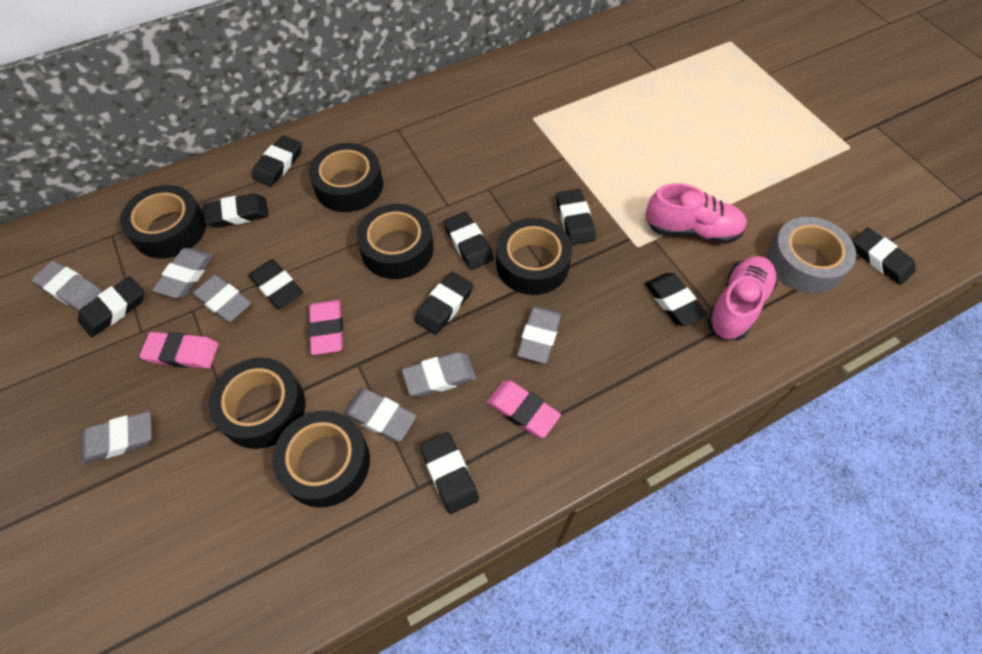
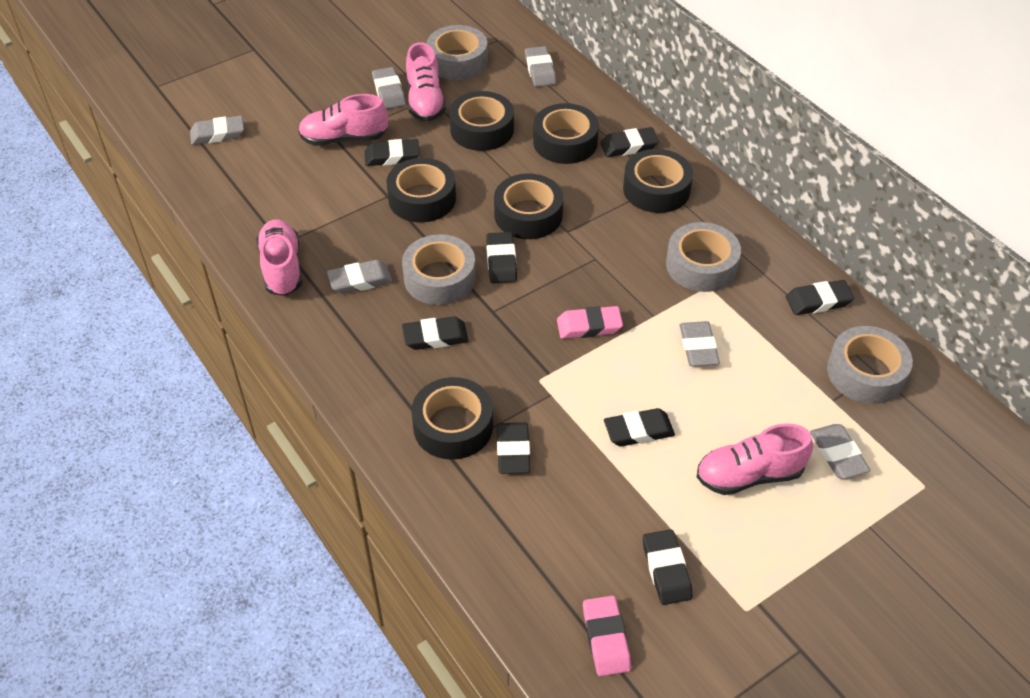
black eraser: [78,276,144,337] [203,193,268,228] [249,259,303,309] [252,135,302,187] [414,272,473,335] [420,432,479,514] [443,212,494,270] [556,189,596,245] [645,273,707,326] [853,227,916,285] = 10 -> [364,139,420,166] [402,317,468,350] [486,232,517,283] [497,422,530,474] [600,127,659,157] [604,408,675,447] [643,529,693,605] [786,280,854,315] = 8
grey eraser: [32,261,103,311] [81,411,152,463] [152,248,214,298] [192,275,251,323] [343,389,417,442] [402,352,476,397] [517,306,561,363] = 7 -> [190,116,244,145] [327,260,392,294] [372,67,406,109] [525,46,556,87] [680,321,720,366] [810,424,870,479] = 6
grey tape: [767,217,856,293] = 1 -> [402,234,476,305] [427,25,488,80] [666,222,741,292] [827,326,913,404] = 4
pink eraser: [139,332,219,369] [309,300,343,355] [487,380,561,438] = 3 -> [557,306,623,339] [583,596,631,676] = 2
pink shoe: [645,183,747,244] [707,256,777,340] = 2 -> [256,219,302,296] [298,94,388,146] [406,42,446,122] [697,423,813,495] = 4

